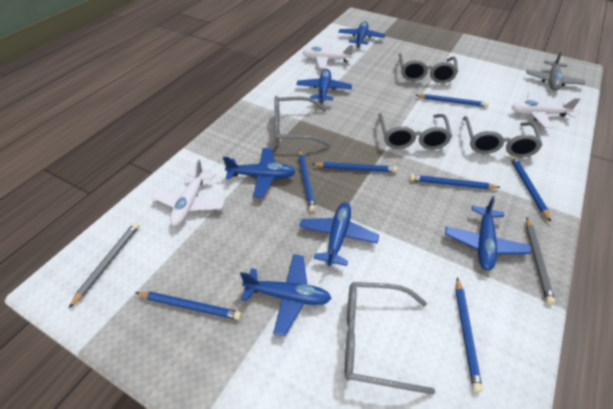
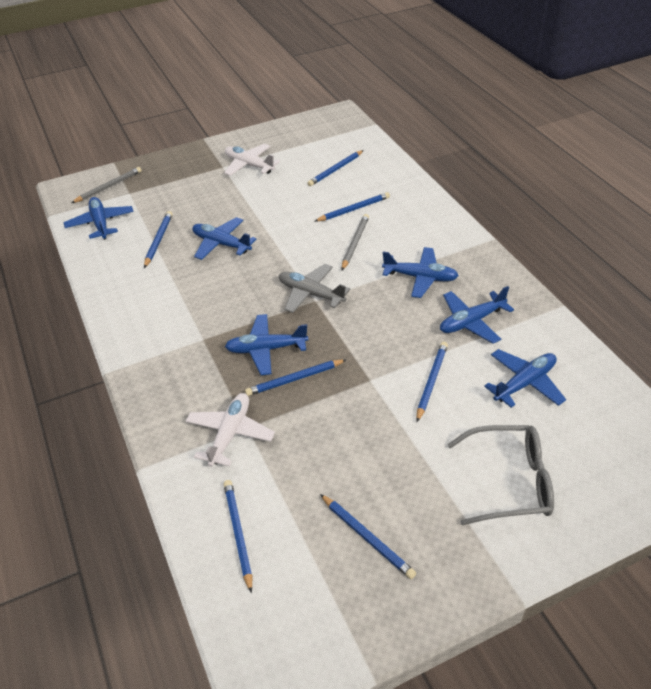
grey glasses: [274,96,331,147] [345,282,435,395] [378,113,452,150] [399,53,458,83] [463,116,543,157] = 5 -> [448,425,554,525] = 1
white plane: [151,160,225,226] [302,43,354,69] [512,92,580,128] = 3 -> [186,393,275,467] [224,143,280,176] = 2

